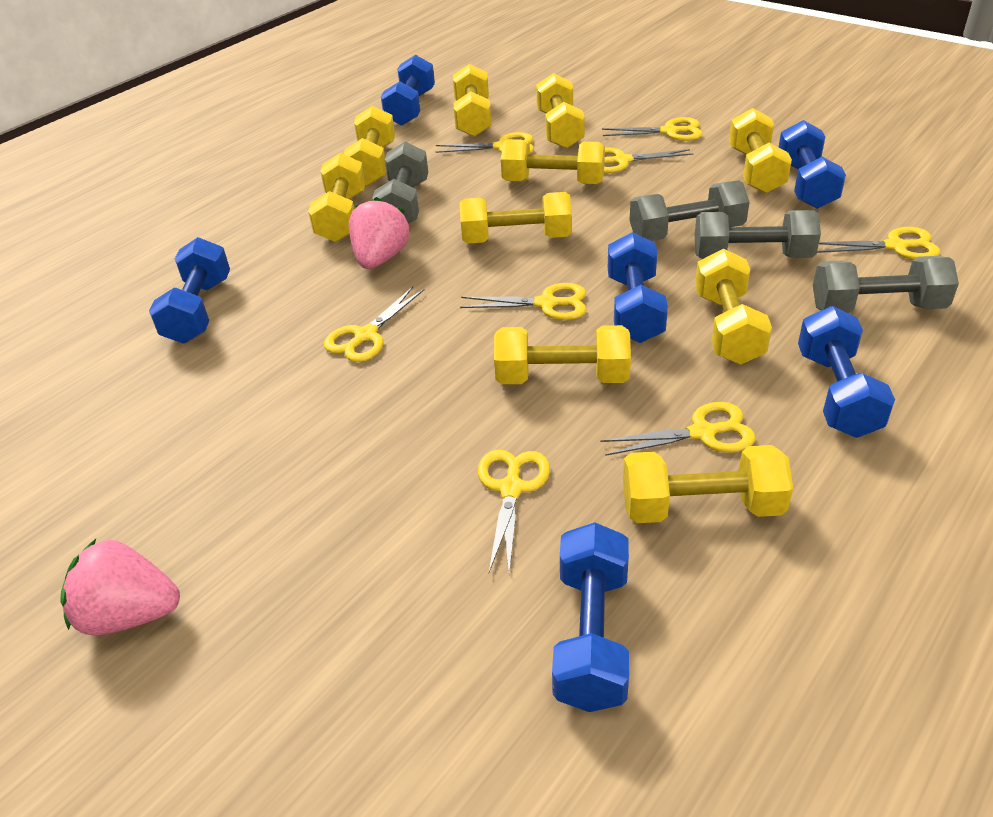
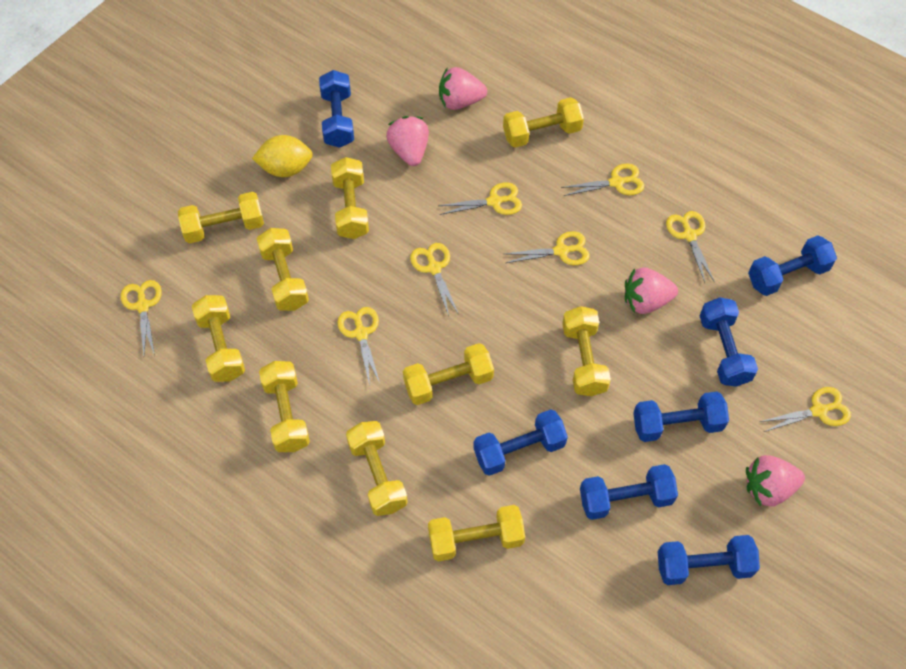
blue dumbbell: [149,237,230,343] [381,55,435,126] [552,522,629,712] [608,232,668,343] [779,120,846,209] [798,306,895,438] = 6 -> [319,70,354,148] [473,409,568,476] [580,464,678,520] [633,392,729,442] [658,535,760,585] [700,297,758,387] [748,236,837,296] = 7
grey dumbbell: [372,142,428,224] [630,180,749,241] [695,210,821,259] [813,256,959,313] = 4 -> none = 0
pink strawberry: [60,539,180,636] [349,197,411,269] = 2 -> [386,116,429,166] [439,67,487,110] [625,267,678,314] [746,455,805,507] = 4
yellow lemon: none = 0 -> [252,135,313,177] = 1

